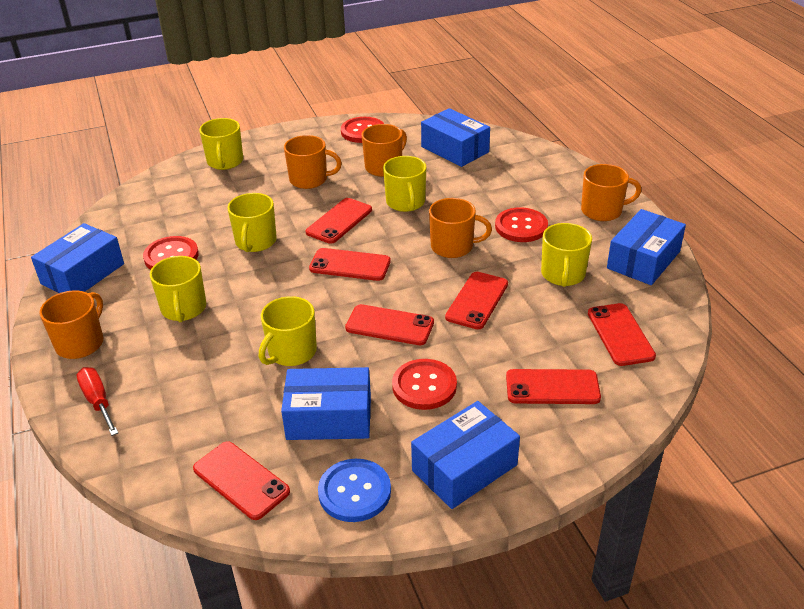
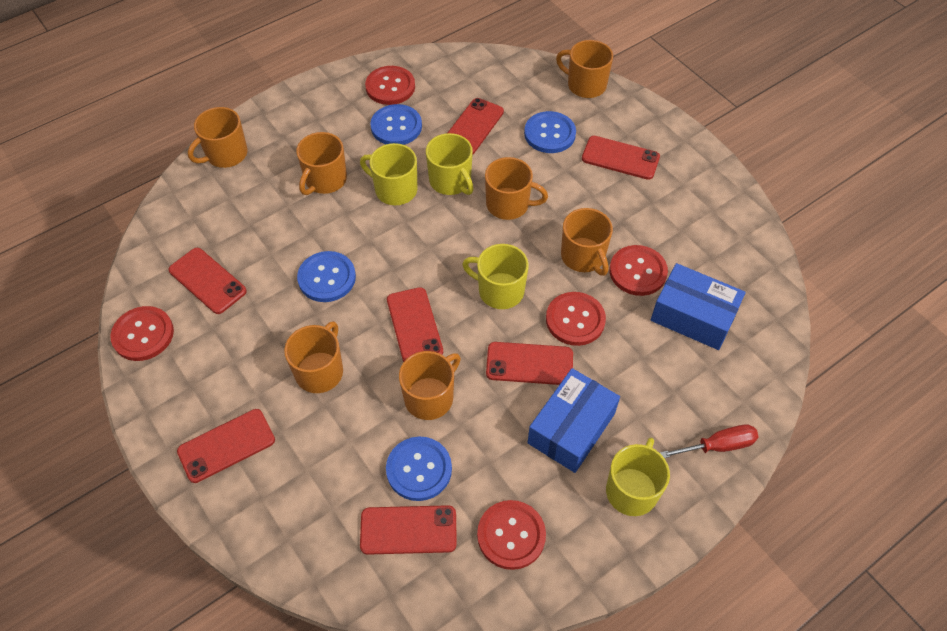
blue box: [31,223,124,293] [281,367,371,440] [411,401,520,509] [421,108,490,167] [607,209,686,285] = 5 -> [528,368,620,473] [651,263,746,350] = 2
blue button: [318,459,391,522] = 1 -> [297,251,356,302] [370,104,422,145] [386,437,452,501] [524,111,576,153] = 4
orange mug: [39,290,104,359] [284,135,342,189] [362,124,407,177] [429,198,492,258] [581,164,641,221] = 5 -> [188,107,248,168] [284,321,343,393] [296,132,347,195] [399,351,461,420] [485,157,548,220] [556,40,613,98] [561,208,613,276] = 7
red button: [143,236,198,270] [341,117,384,143] [392,359,457,410] [495,207,548,242] = 4 -> [110,306,174,361] [365,66,415,105] [477,500,546,570] [546,292,606,346] [609,245,668,296] = 5
yellow mug: [150,256,206,322] [199,118,243,170] [227,193,277,252] [259,296,317,366] [383,156,427,212] [541,223,592,287] = 6 -> [360,143,417,205] [426,133,474,195] [462,244,529,309] [606,438,670,516] = 4

